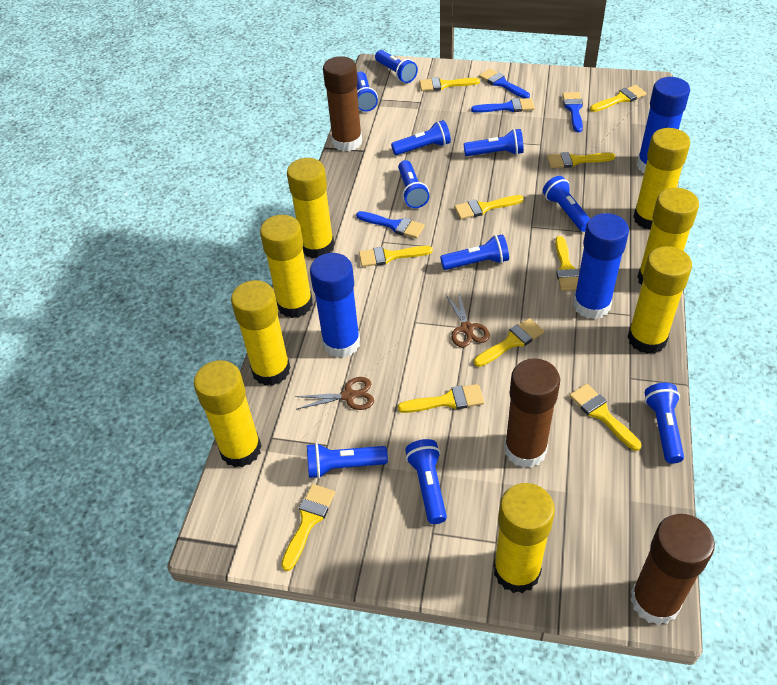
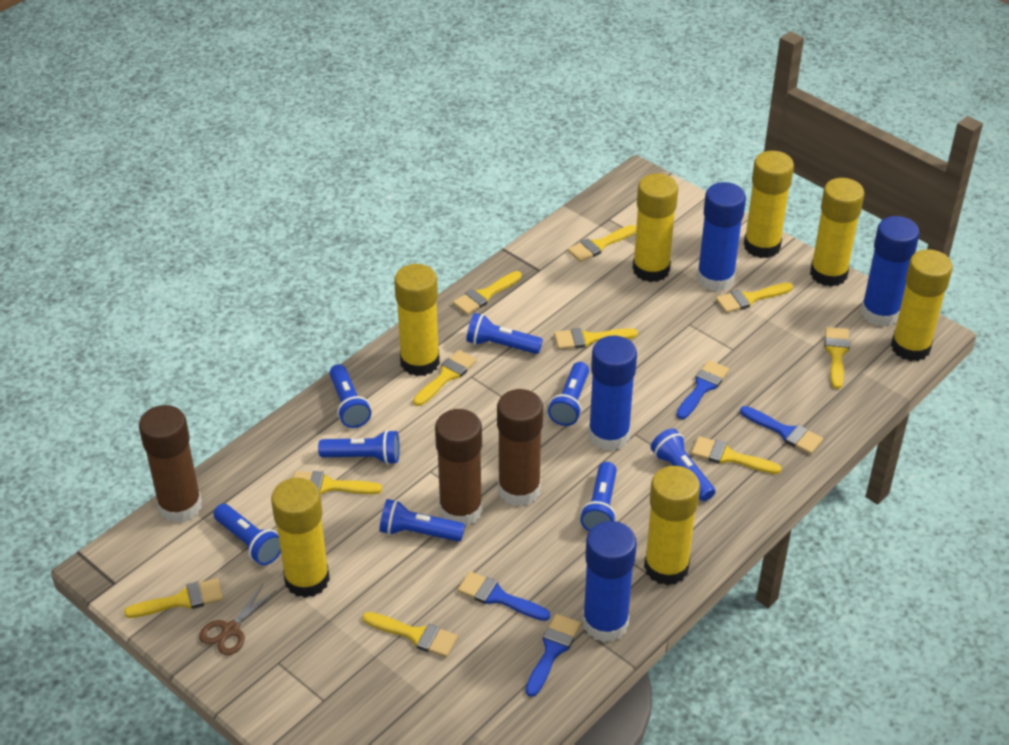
blue flashlight: [307,443,388,478] [357,72,378,112] [375,50,418,83] [391,120,451,155] [398,160,430,208] [405,439,447,524] [440,234,509,270] [464,129,524,156] [543,176,590,232] [645,383,684,464] = 10 -> [213,504,281,565] [318,430,400,465] [329,364,371,428] [380,499,465,542] [466,313,543,354] [548,362,589,426] [580,462,617,531] [651,428,715,501] = 8
blue glue stick: [310,253,360,358] [573,213,629,319] [637,77,690,173] = 3 -> [582,521,637,642] [589,336,637,451] [697,182,746,291] [861,216,920,327] = 4
brown scissors: [295,377,374,410] [446,293,490,347] = 2 -> [199,584,276,655] = 1
yellow glue stick: [194,360,262,468] [231,280,290,386] [260,215,313,318] [287,158,334,258] [494,483,555,593] [627,246,692,354] [633,128,690,230] [637,188,699,285] = 8 -> [271,478,330,598] [394,264,440,376] [632,174,678,282] [644,466,700,586] [744,151,794,258] [810,178,865,287] [891,249,953,361] = 7

